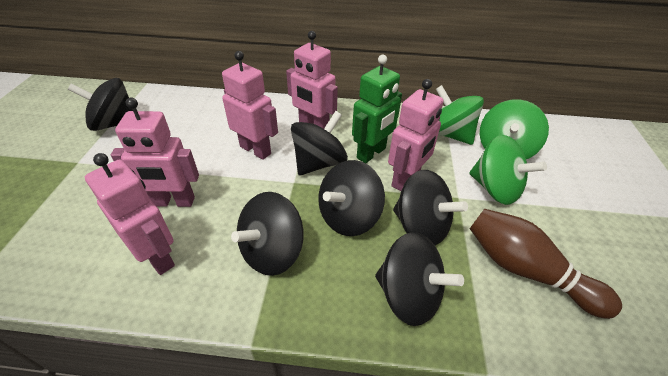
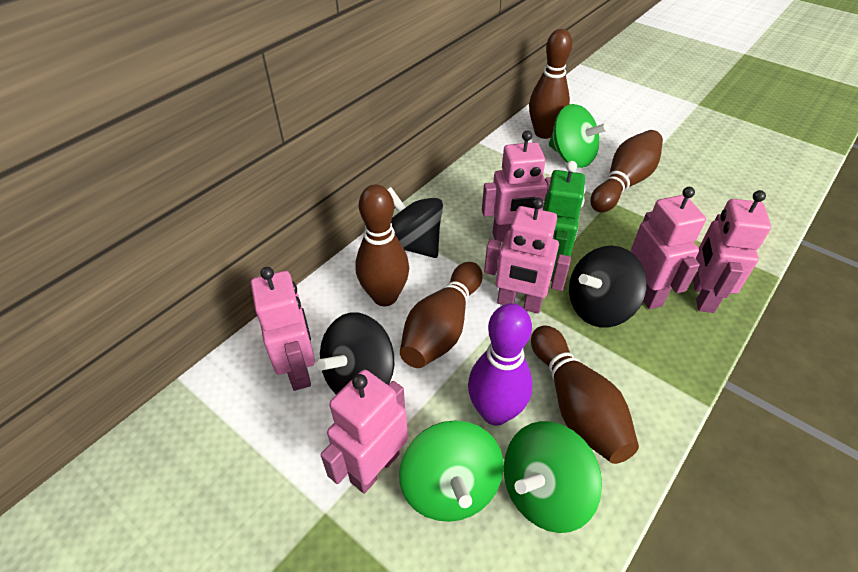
black spinning top: [68,78,133,131] [231,192,304,276] [291,111,348,175] [318,160,385,236] [375,232,464,326] [393,170,468,246] = 6 -> [317,312,394,394] [387,187,443,258] [569,246,647,328] = 3
brown bowling pin: [470,209,622,319] = 1 -> [355,184,409,306] [400,262,483,368] [529,29,572,139] [531,325,639,464] [590,130,663,212] = 5
pink robot: [85,153,175,275] [111,98,199,207] [222,51,278,160] [286,31,338,129] [388,79,444,191] = 5 -> [251,267,315,391] [321,370,408,494] [482,131,551,242] [484,197,571,313] [630,187,706,309] [693,190,771,313] = 6
purple bowling pin: none = 0 -> [468,303,533,425] = 1

